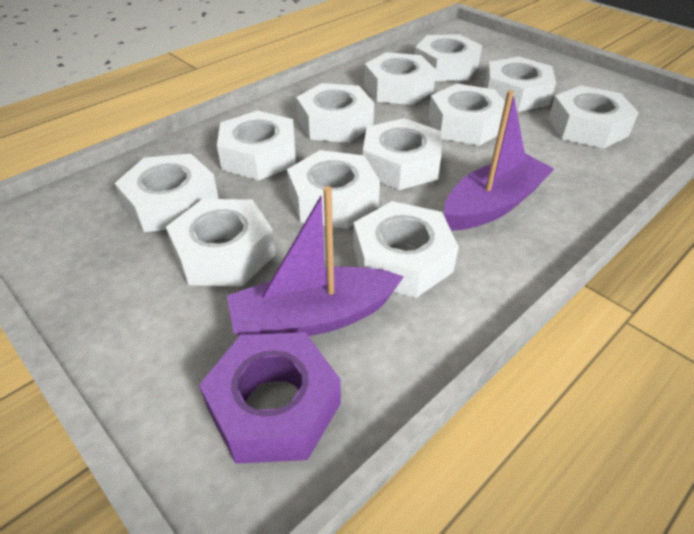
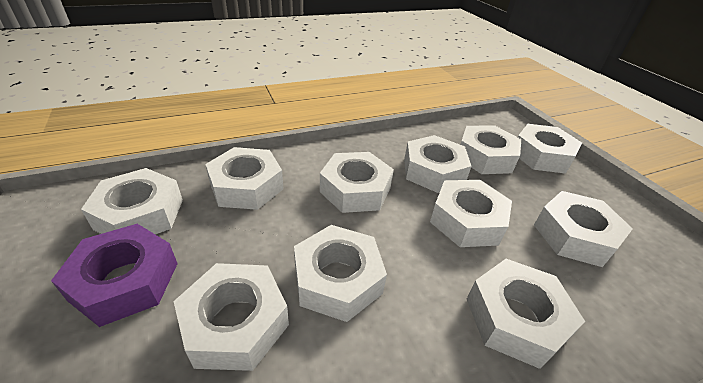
purple boat: [227,186,404,336] [444,90,554,230] = 2 -> none = 0
white nut: [115,153,219,232] [166,199,276,286] [217,111,296,181] [287,150,380,229] [296,83,374,143] [353,201,459,298] [363,118,442,190] [364,52,436,105] [415,34,482,81] [428,84,505,146] [485,57,556,112] [548,85,639,149] = 12 -> [81,168,183,234] [174,263,289,371] [205,147,284,210] [294,225,387,322] [320,152,394,213] [404,135,471,193] [430,180,512,247] [460,125,522,174] [467,259,585,369] [518,124,582,174] [534,191,633,267] = 11

